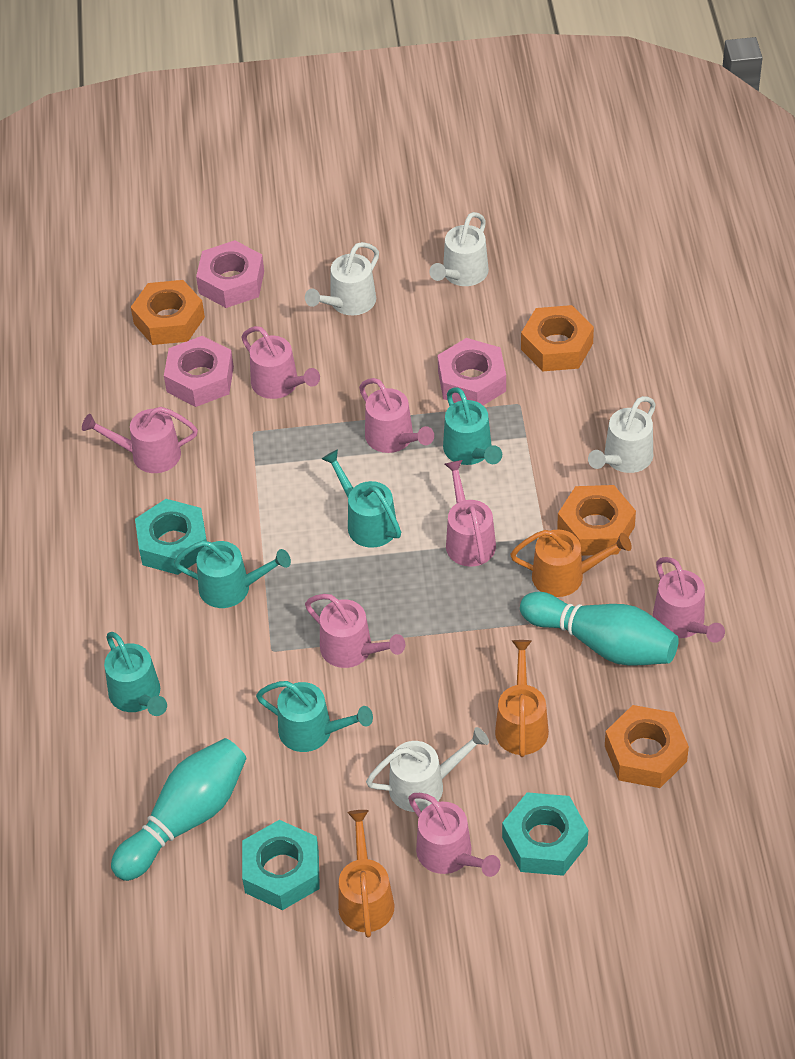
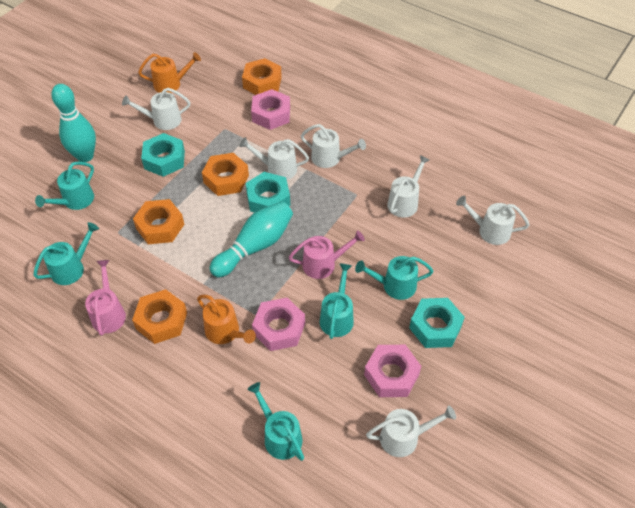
orange watering can: [338,810,395,938] [495,640,549,757] [510,530,632,597] = 3 -> [138,52,201,93] [197,295,256,344] = 2
pink watering can: [82,407,198,473] [241,326,320,399] [305,594,405,668] [359,378,434,453] [408,793,500,877] [445,460,496,567] [653,557,725,643] = 7 -> [85,260,126,336] [289,230,365,279] = 2
white watering can: [305,242,379,315] [366,727,489,812] [429,212,489,286] [588,396,656,473] = 4 -> [122,88,190,130] [239,137,309,180] [301,124,366,168] [366,406,456,457] [387,155,430,218] [456,196,530,245] = 6

